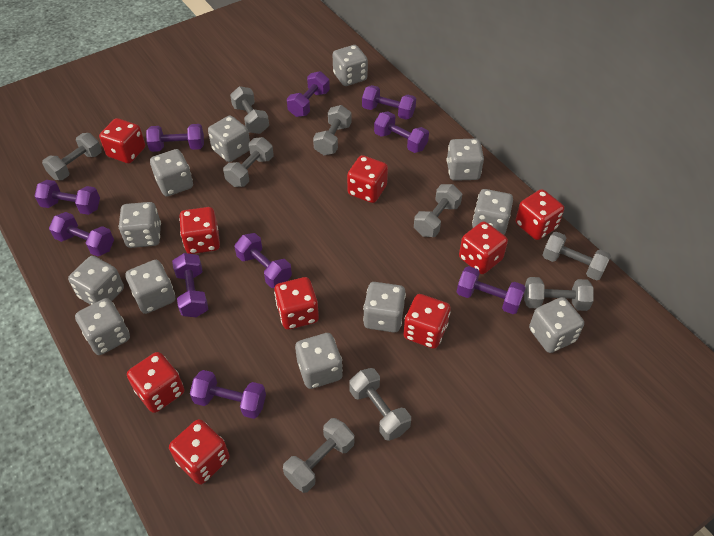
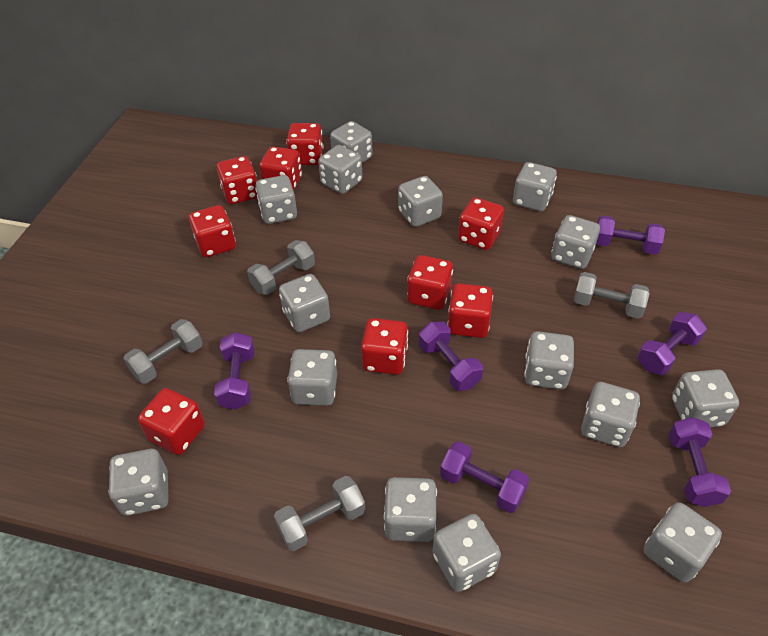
grey dice: [68,256,124,305] [75,298,130,355] [119,202,161,248] [125,260,175,314] [150,149,193,196] [208,116,250,162] [295,333,343,389] [332,45,368,86] [363,282,406,332] [447,139,484,181] [472,189,513,235] [529,297,584,353] = 12 -> [109,449,169,516] [255,175,297,224] [279,274,330,332] [287,349,337,406] [318,145,363,194] [330,121,373,163] [384,477,437,542] [398,176,443,227] [433,514,501,592] [513,162,557,212] [524,331,574,390] [551,215,600,269] [581,382,640,447] [644,502,722,582] [672,369,739,427] = 15
grey dumbbell: [42,133,102,180] [223,137,274,187] [230,86,269,134] [283,418,354,493] [313,105,352,155] [349,368,411,441] [414,184,462,237] [524,277,594,311] [543,232,611,281] = 9 -> [123,319,203,384] [247,240,315,295] [274,476,365,551] [574,272,650,319] = 4
purple dumbbell: [35,180,100,215] [49,212,114,256] [146,124,204,152] [172,253,208,317] [190,370,266,419] [235,233,292,288] [287,71,330,117] [362,85,416,120] [374,112,429,153] [457,266,526,314] = 10 -> [214,332,255,410] [419,322,483,391] [440,441,530,513] [596,215,665,255] [637,312,707,375] [669,417,731,507] = 6

